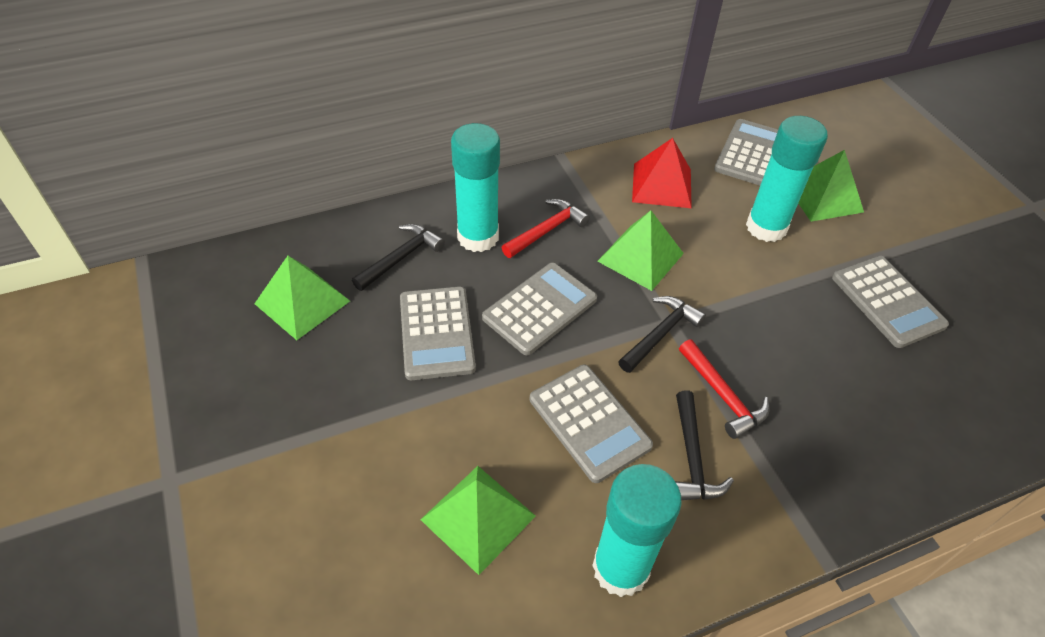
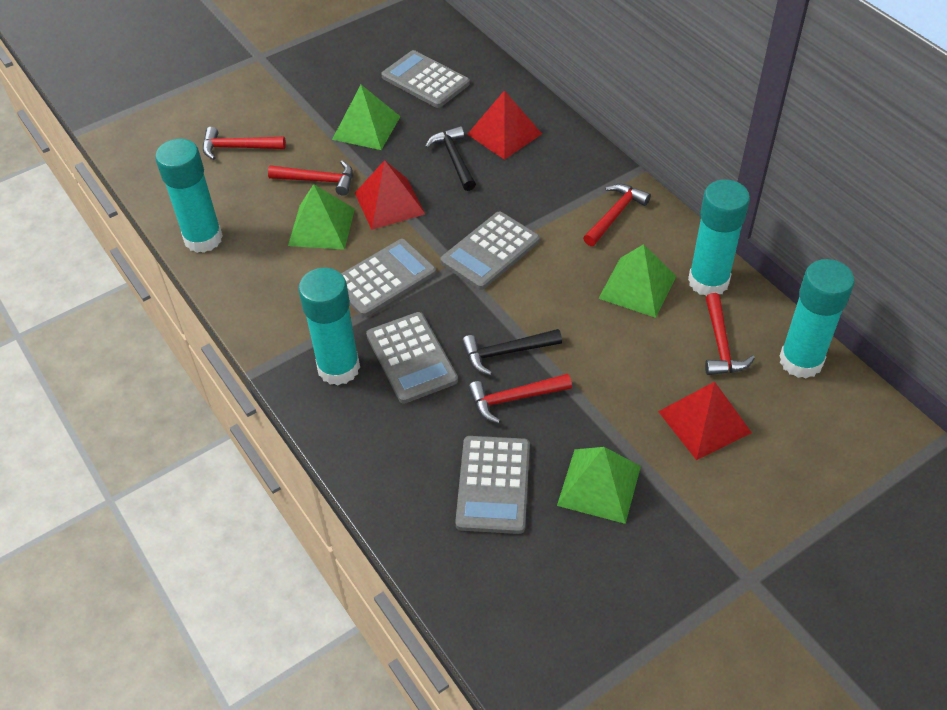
black hammer: [352,224,445,291] [618,296,706,373] [675,390,734,500] = 3 -> [425,126,476,191] [462,329,562,376] = 2
red hammer: [501,199,590,258] [679,339,770,439] = 2 -> [203,127,286,160] [268,160,353,196] [468,374,572,424] [583,184,651,246] [705,293,755,375] = 5
red pyramid: [632,138,692,208] = 1 -> [355,160,425,230] [467,90,542,160] [658,382,752,460] = 3
turquoise glue stick: [451,123,500,252] [592,464,682,597] [746,116,828,242] = 3 -> [155,139,223,253] [298,268,360,385] [688,180,750,296] [780,259,855,379] = 4

